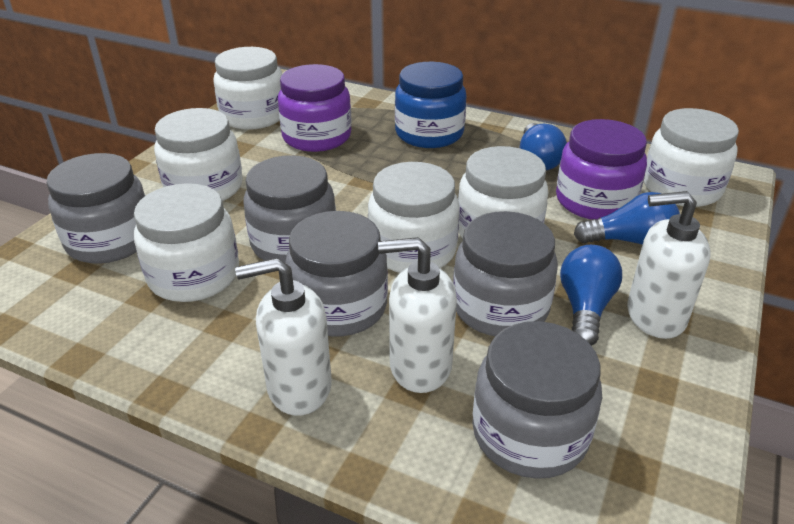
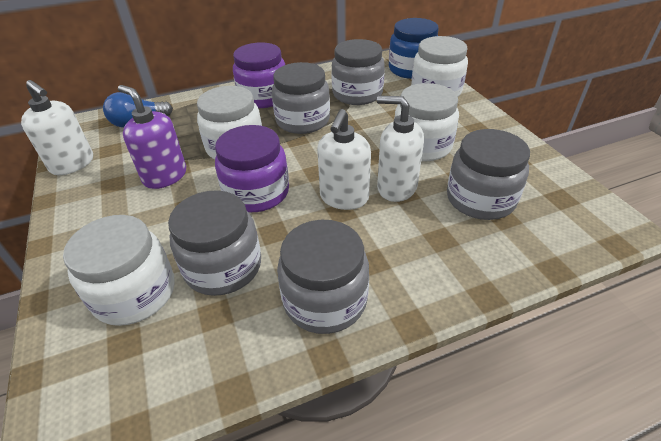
blue light bulb: [520,123,567,170] [560,245,622,346] [574,192,680,245] = 3 -> [103,92,173,127] = 1
purple soap dispenser: none = 0 -> [118,85,186,189] = 1
white jar: [134,183,239,302] [154,108,242,201] [213,47,282,130] [368,162,460,273] [458,146,548,239] [644,108,739,207] = 6 -> [63,215,175,326] [197,86,262,159] [395,83,459,161] [411,36,468,97] = 4

